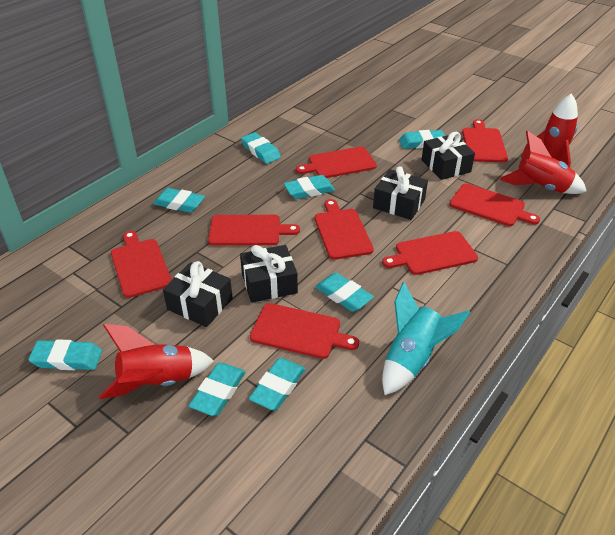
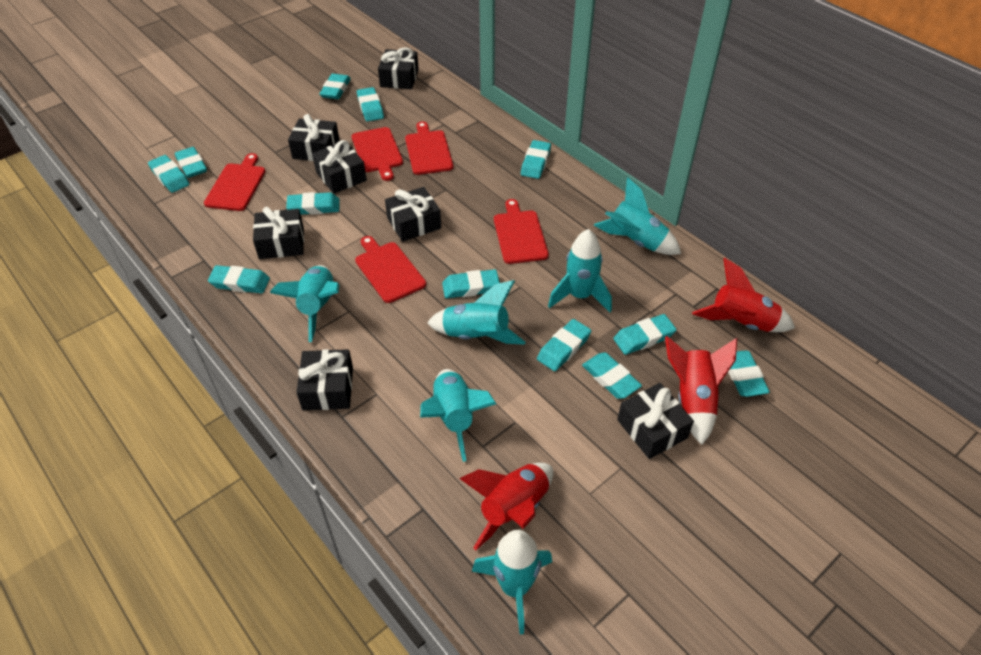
black gift: [163,261,233,327] [240,245,298,303] [373,166,428,220] [421,132,475,180] = 4 -> [253,207,304,259] [288,114,340,161] [296,349,353,410] [312,140,367,194] [378,47,419,89] [385,187,441,242] [617,383,694,459] = 7
red cutting board: [111,231,172,298] [208,215,300,246] [250,303,359,359] [296,146,377,178] [314,199,374,260] [382,231,478,275] [449,183,540,226] [462,119,508,162] = 8 -> [204,153,265,211] [352,127,403,181] [355,236,426,303] [405,121,453,175] [494,199,549,264] = 5
turquoise eraser: [28,339,102,370] [153,188,205,213] [189,363,246,416] [241,132,281,164] [249,358,305,410] [284,175,335,199] [315,273,374,312] [399,130,445,149] = 8 -> [148,155,189,193] [175,147,207,178] [208,265,270,293] [286,192,340,215] [319,74,351,99] [357,87,384,122] [442,269,500,298] [521,140,551,179] [537,319,591,371] [582,352,642,399] [613,314,677,355] [728,351,770,397] = 12
turquoise rocket: [382,282,470,395] = 1 -> [270,265,340,342] [420,369,496,462] [427,280,526,345] [472,530,552,635] [548,229,612,312] [594,177,681,255] = 6

